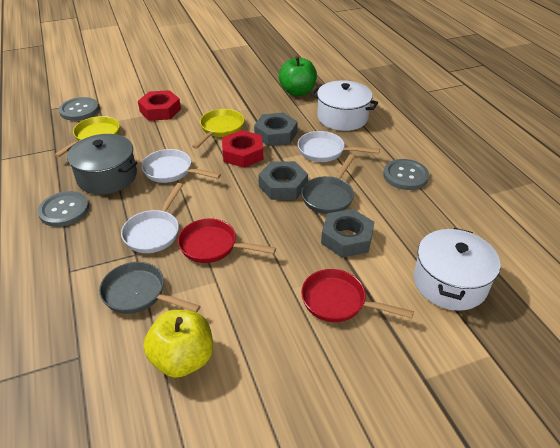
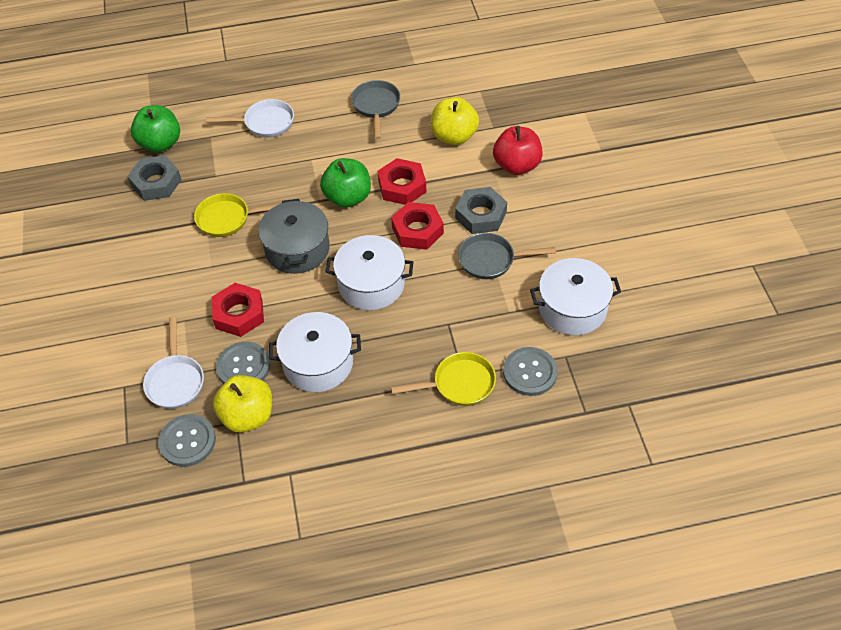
green apple: [279,56,317,96] = 1 -> [131,105,180,152] [320,158,371,208] = 2
grey nut: [254,112,298,146] [258,161,308,200] [321,209,374,258] = 3 -> [127,155,182,201] [455,187,507,234] = 2
red apple: none = 0 -> [493,126,543,175] = 1
red nut: [138,90,181,121] [222,130,263,168] = 2 -> [212,283,264,337] [378,158,426,205] [391,202,444,250] = 3
red pan: [178,218,276,263] [301,269,414,322] = 2 -> none = 0
white pan: [121,183,183,253] [141,149,221,183] [298,131,380,162] = 3 -> [143,317,204,409] [207,99,294,138] = 2
white pot: [311,80,378,131] [414,228,500,311] = 2 -> [269,312,361,392] [326,235,413,310] [530,258,621,335] = 3
yellow apple: [143,310,213,378] = 1 -> [213,375,272,433] [431,97,479,145] = 2

